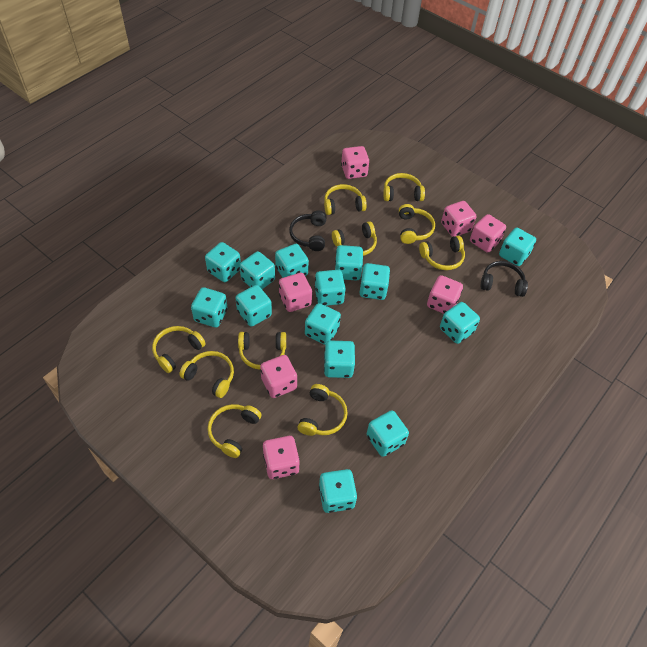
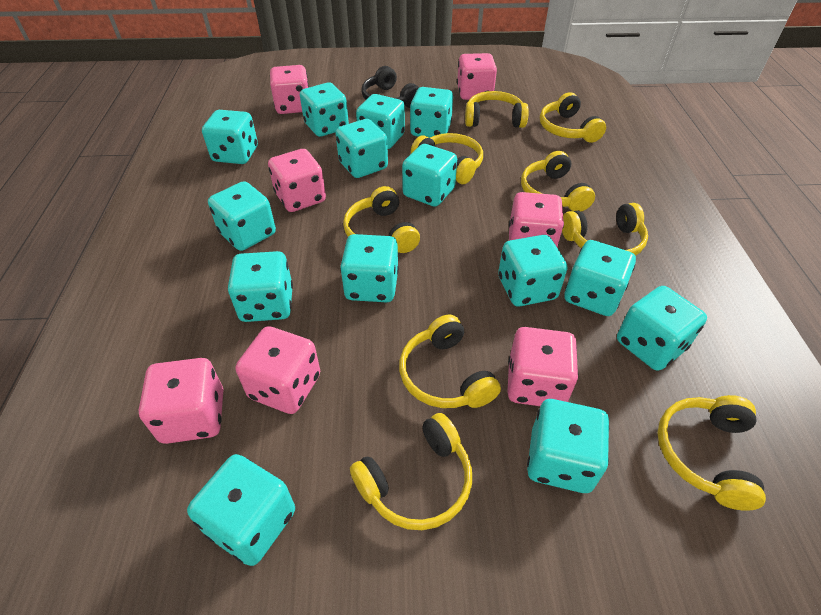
black headphones: [289,211,327,251] [481,261,528,297] = 2 -> [361,66,419,108] = 1
yellow headphones: [152,326,206,373] [179,351,234,398] [208,404,262,458] [238,332,286,370] [298,384,348,436] [324,184,367,215] [332,221,377,256] [383,173,425,201] [399,204,435,244] [419,236,465,270] = 10 -> [343,186,420,253] [350,413,472,530] [399,315,501,408] [411,133,483,184] [465,91,529,128] [521,151,595,211] [540,92,606,143] [562,203,648,256] [657,395,766,511] = 9

